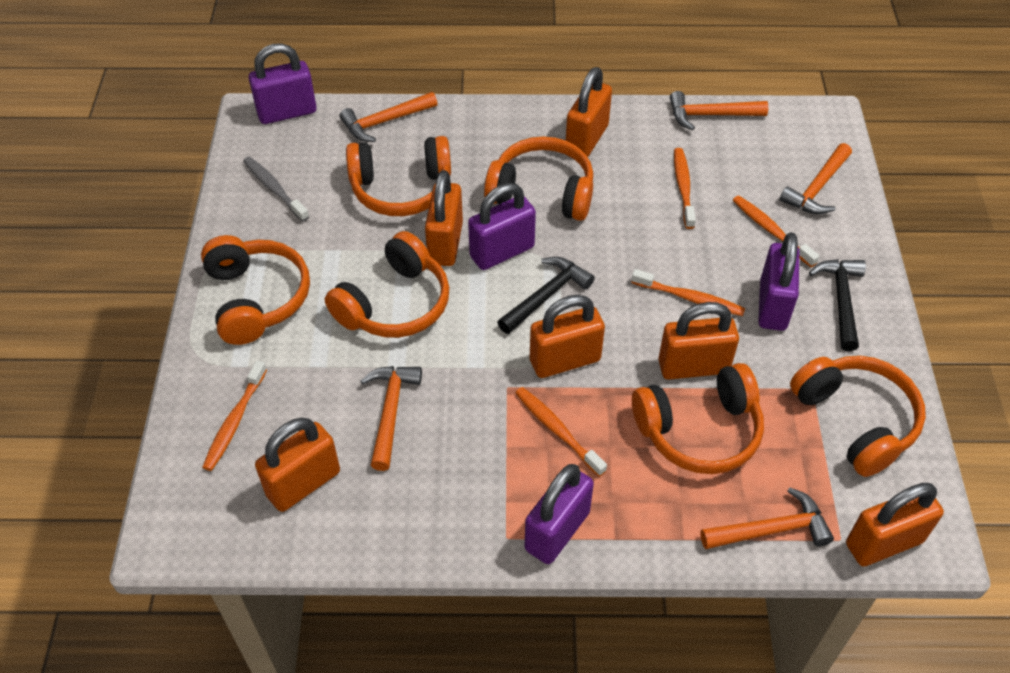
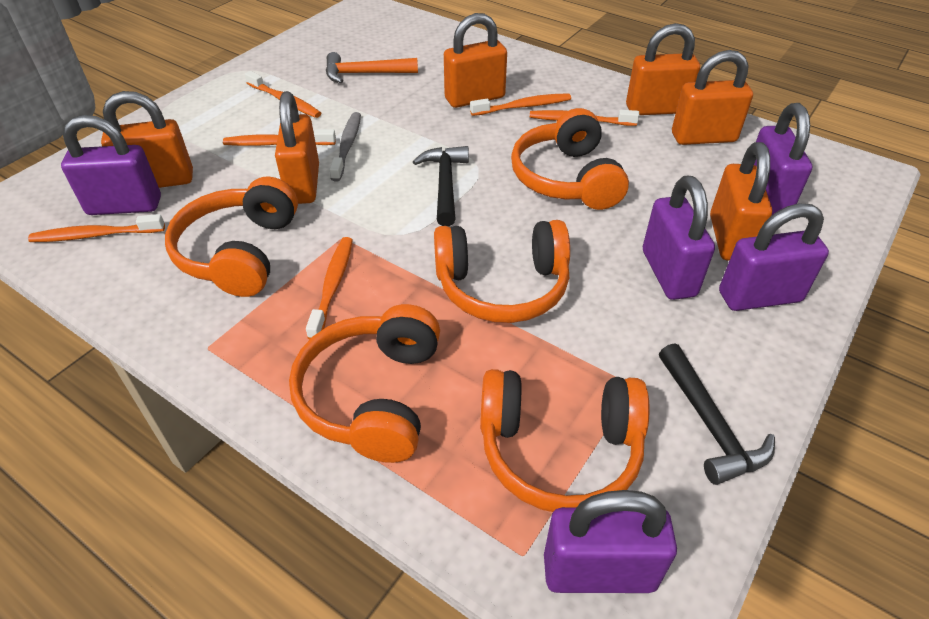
orange hammer: [340,92,438,142] [361,366,422,471] [670,91,768,130] [700,487,834,549] [780,143,852,214] = 5 -> [326,52,418,83] = 1
orange headphones: [201,235,310,345] [325,231,449,338] [346,136,451,216] [484,137,593,221] [632,363,764,474] [790,356,926,477] = 6 -> [165,177,298,297] [289,304,440,463] [434,220,570,323] [480,369,650,512] [511,108,629,210] = 5
orange toothbrush: [202,361,267,471] [515,387,607,477] [631,269,745,316] [674,148,696,229] [733,196,820,267] = 5 -> [28,214,165,242] [223,129,336,146] [245,71,321,118] [306,237,353,340] [470,93,571,116] [530,110,639,126] = 6
purple padlock: [249,43,317,124] [468,183,536,270] [525,464,594,564] [758,233,799,331] = 4 -> [61,115,161,215] [544,490,677,593] [643,176,715,300] [719,203,829,311] [754,103,813,215] = 5

